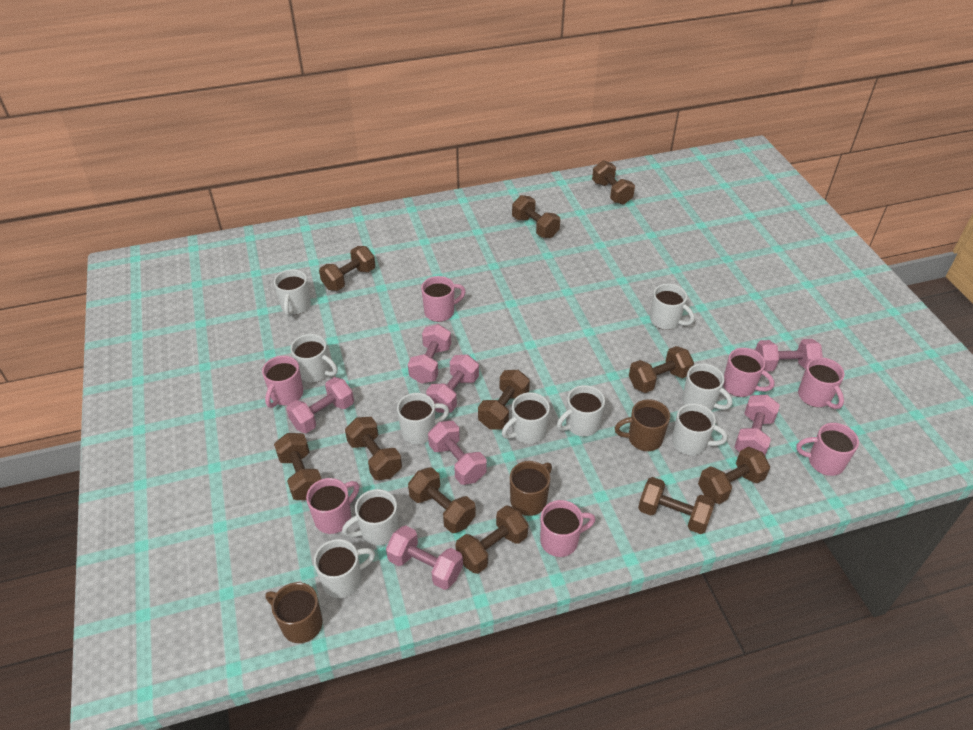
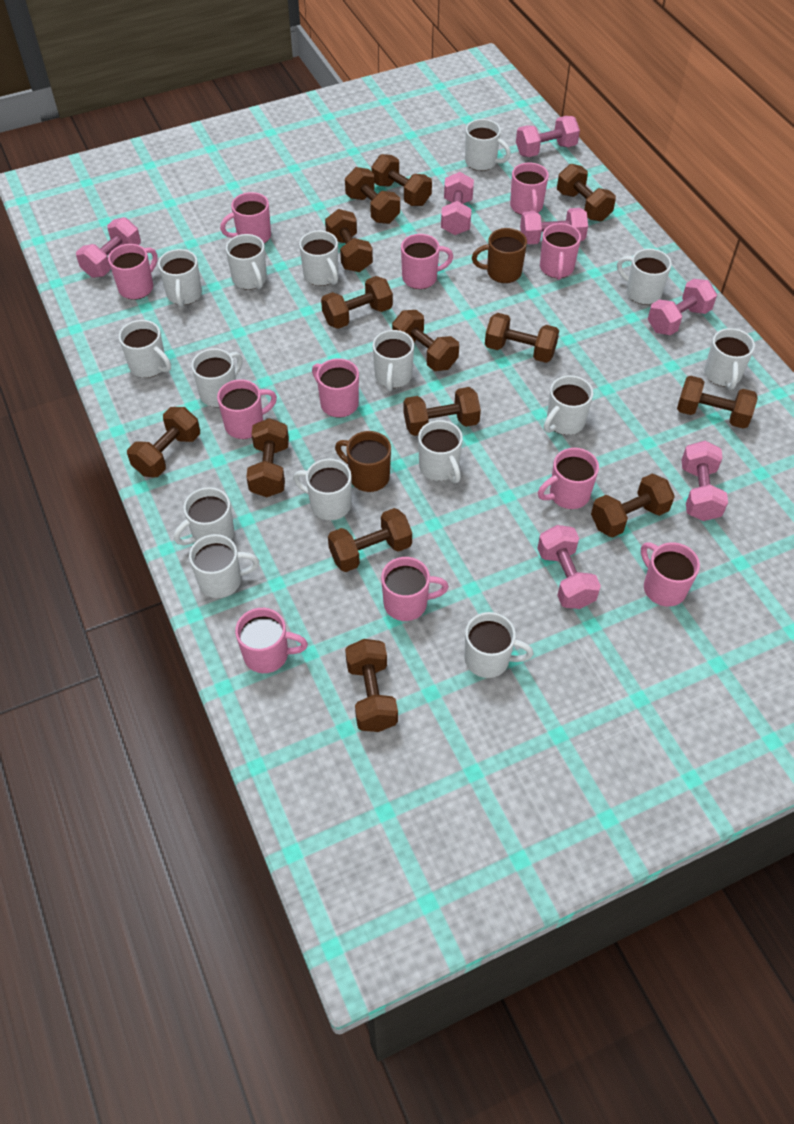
brown dumbbell: [274,433,321,500] [319,246,375,291] [345,417,402,480] [408,467,476,533] [456,505,528,574] [478,370,530,430] [512,195,560,238] [592,160,635,205] [629,346,694,393] [638,477,715,534] [698,447,770,504] = 11 -> [127,407,200,477] [246,418,289,497] [321,276,393,329] [325,209,373,272] [328,508,412,572] [345,167,400,224] [345,639,398,732] [371,154,432,206] [392,310,459,371] [404,387,481,436] [485,313,559,363] [557,164,616,221] [591,474,675,538] [677,376,757,429] = 14
brown mug: [266,582,323,643] [510,461,552,516] [615,399,670,451] = 3 -> [335,431,391,492] [472,228,527,283] = 2
pink mug: [262,356,303,408] [306,478,359,534] [421,276,466,322] [540,500,595,557] [723,348,775,397] [796,423,859,476] [798,357,844,409] = 7 -> [108,244,158,300] [217,379,277,439] [220,192,271,244] [235,608,308,673] [312,358,359,418] [381,557,449,621] [401,234,453,289] [510,163,549,215] [538,448,599,509] [540,223,581,280] [641,542,700,607] = 11
white mug: [274,269,311,317] [291,334,338,383] [314,539,375,598] [342,489,399,546] [397,393,449,444] [502,392,550,444] [557,385,605,437] [650,284,694,330] [672,403,728,455] [682,363,732,411] = 10 -> [119,320,171,378] [158,249,202,307] [174,487,234,545] [189,534,259,598] [191,348,243,407] [226,234,267,290] [293,459,351,520] [299,230,338,286] [373,330,414,391] [418,420,463,483] [464,612,533,678] [465,119,511,171] [544,375,593,435] [617,249,672,305] [704,328,755,390] = 15

